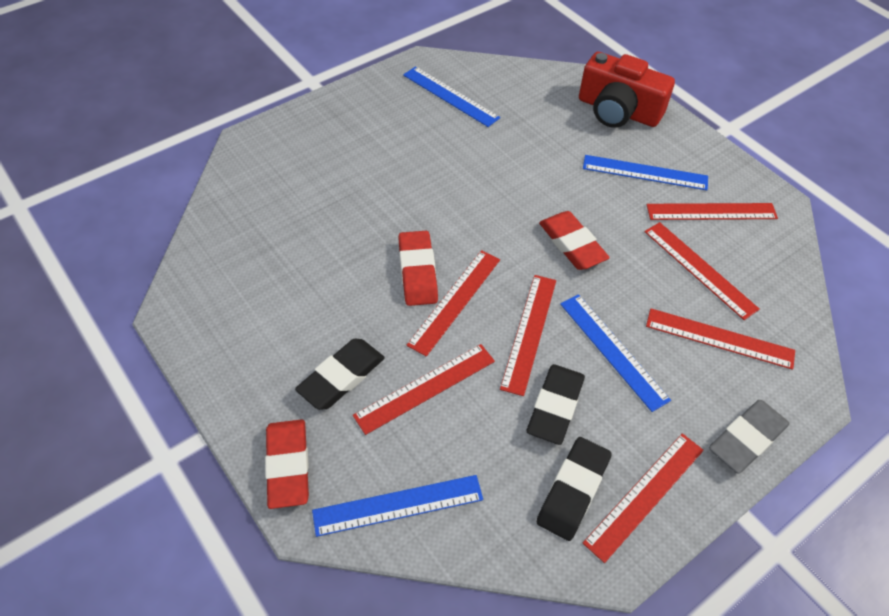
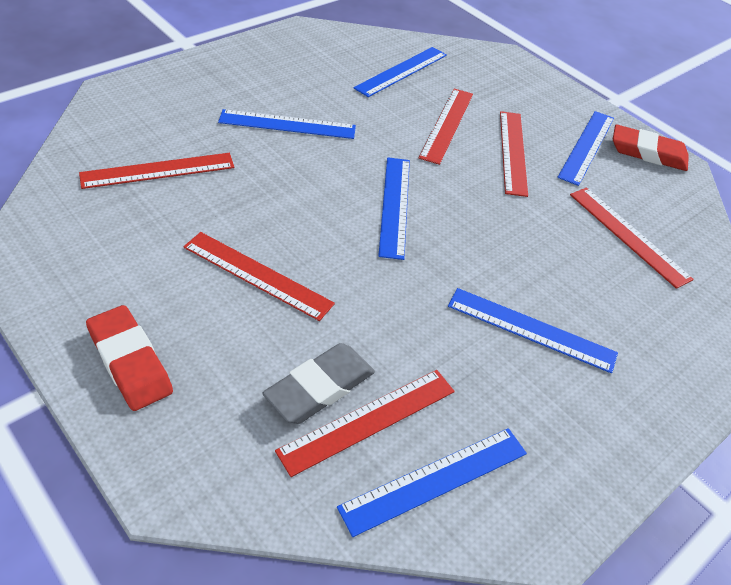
black eraser: [295,339,385,410] [527,364,585,445] [537,437,612,541] = 3 -> none = 0
blue ruler: [312,475,483,537] [403,66,500,127] [560,294,671,412] [583,155,708,190] = 4 -> [218,109,356,139] [337,428,527,537] [353,47,447,97] [378,157,410,260] [448,288,618,373] [557,111,614,186] = 6
red camera: [579,52,675,128] = 1 -> none = 0
red eraser: [265,420,309,509] [398,231,438,306] [539,211,610,270] = 3 -> [86,305,173,411] [613,125,689,171] = 2
red ruler: [353,344,495,435] [406,250,500,357] [500,275,556,396] [583,433,704,563] [645,222,760,320] [646,308,795,370] [647,203,778,220] = 7 -> [79,153,235,189] [183,232,335,321] [275,370,455,477] [418,89,473,165] [500,111,528,197] [570,188,694,289] = 6

